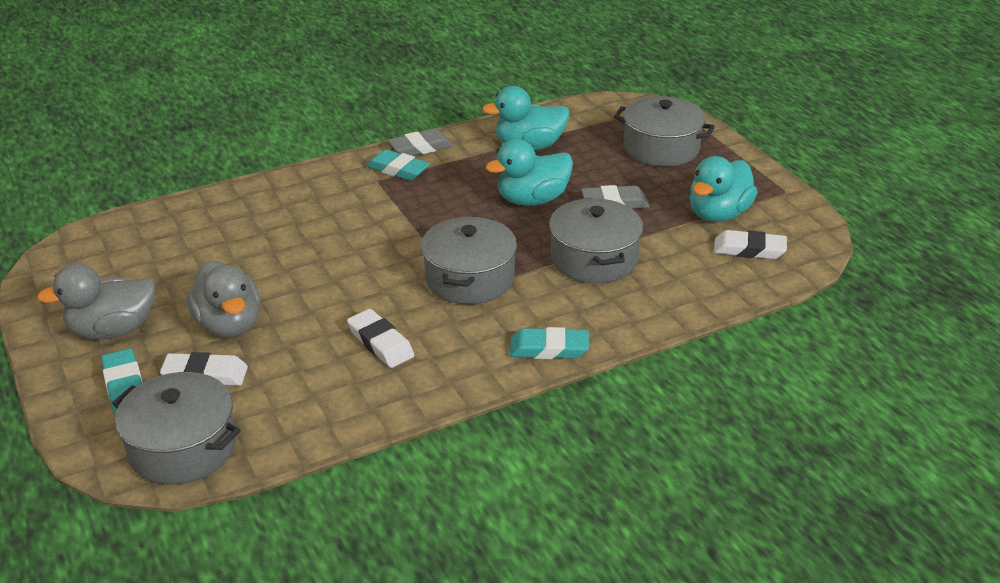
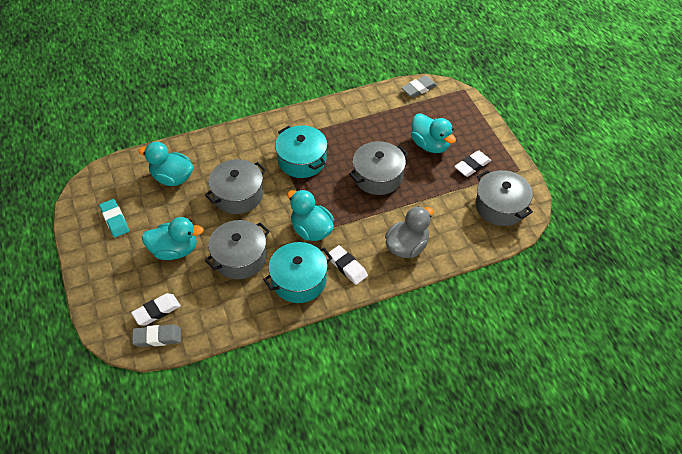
grey duck: [37,263,155,339] [186,260,260,338] = 2 -> [385,206,434,258] = 1
turquoise duck: [482,86,569,151] [485,139,573,206] [690,156,758,222] = 3 -> [138,142,193,186] [142,217,204,260] [287,190,334,241] [411,113,456,153] = 4
turquoise eraser: [101,349,143,415] [366,149,430,181] [510,327,589,359] = 3 -> [99,199,129,237] = 1
turquoise pot: none = 0 -> [263,242,332,303] [275,125,328,178] = 2

